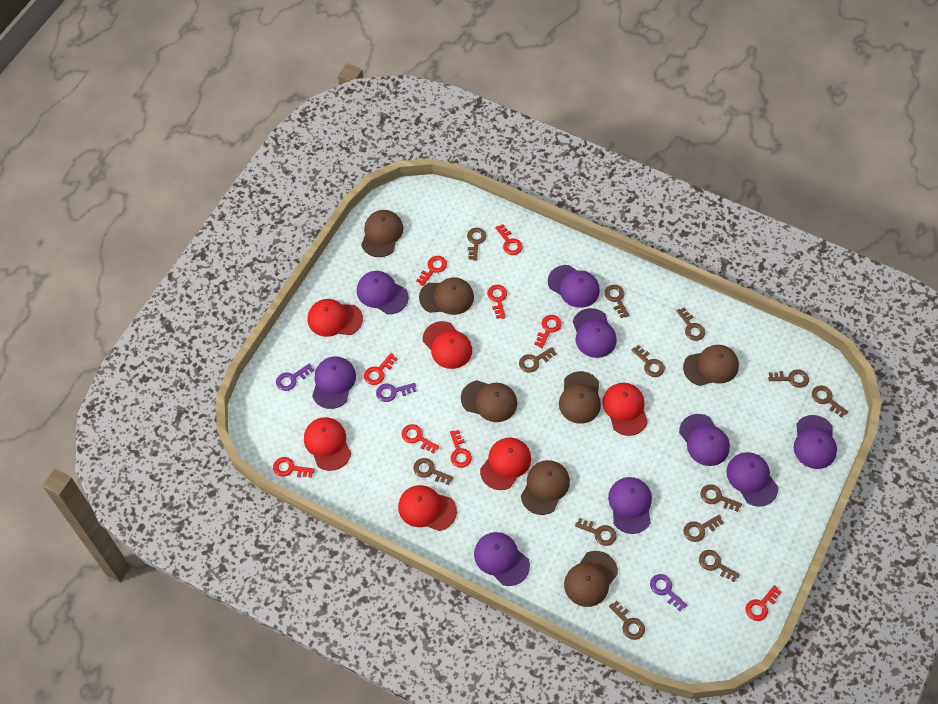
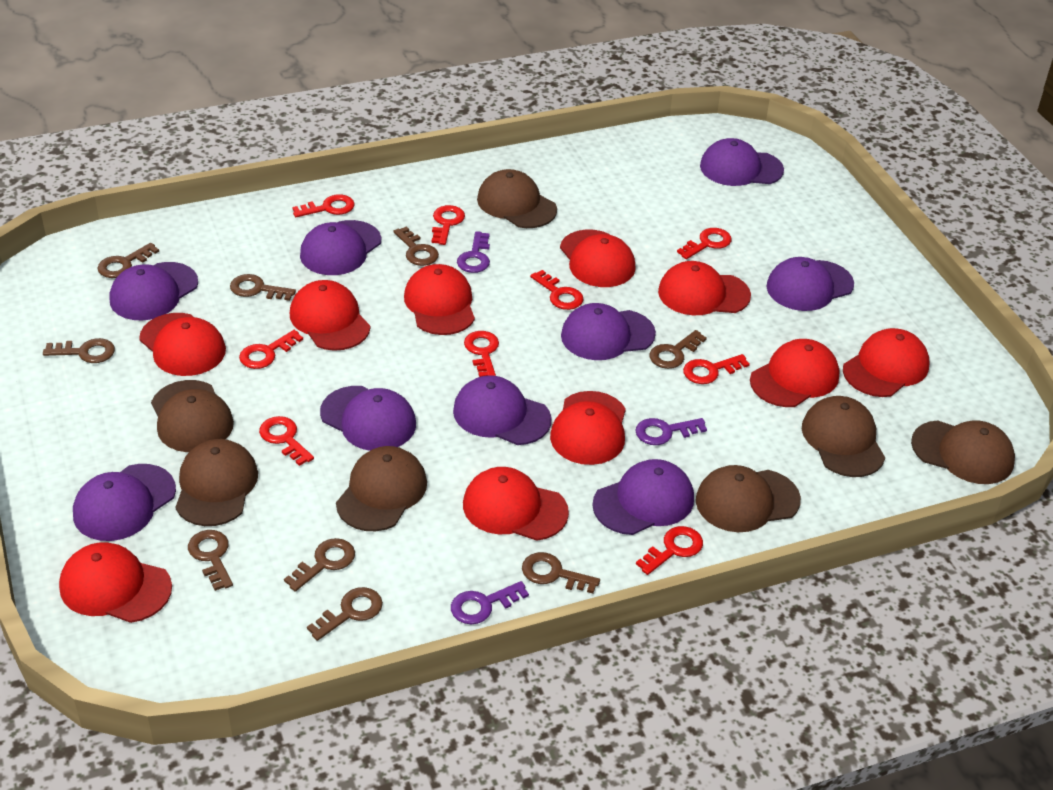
brown key: [413,458,453,485] [467,228,486,261] [519,347,557,373] [575,518,617,546] [604,285,630,318] [609,601,645,640] [632,345,665,377] [677,307,705,341] [683,515,724,542] [699,550,740,582] [700,484,742,512] [768,369,809,388] [812,386,848,418] = 13 -> [43,338,115,363] [97,243,159,278] [188,530,233,591] [230,274,296,301] [284,538,355,592] [307,587,383,641] [394,226,439,266] [522,552,600,594] [649,330,707,369] = 9
red cap: [304,417,351,471] [308,299,363,337] [398,485,457,531] [423,321,472,369] [480,438,531,490] [602,383,648,436] = 6 -> [59,542,172,623] [139,313,226,376] [290,280,370,351] [404,264,475,335] [463,467,569,541] [550,391,626,465] [560,230,636,287] [658,261,751,315] [750,339,840,407] [843,328,929,397] = 10

